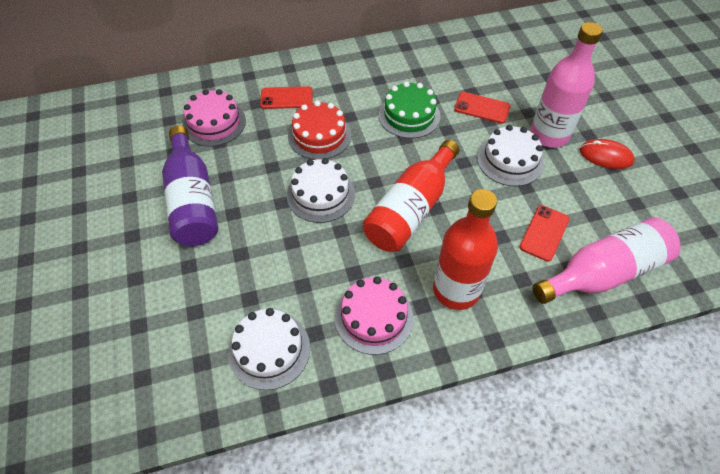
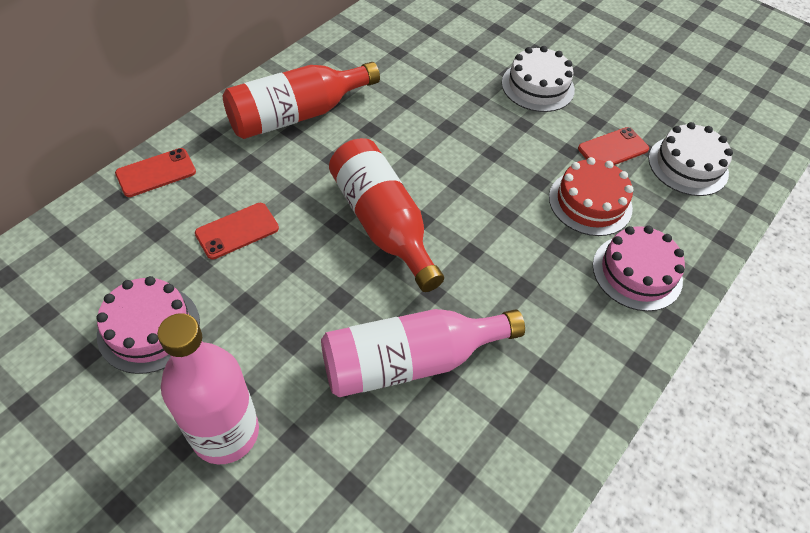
green cake: [379,81,440,138] = 1 -> none = 0
purple bottle: [162,126,218,246] = 1 -> none = 0
red mouse: [580,139,635,169] = 1 -> none = 0
white cake: [228,308,310,390] [287,158,355,223] [477,125,544,186] = 3 -> [502,46,575,112] [649,122,733,196] = 2

